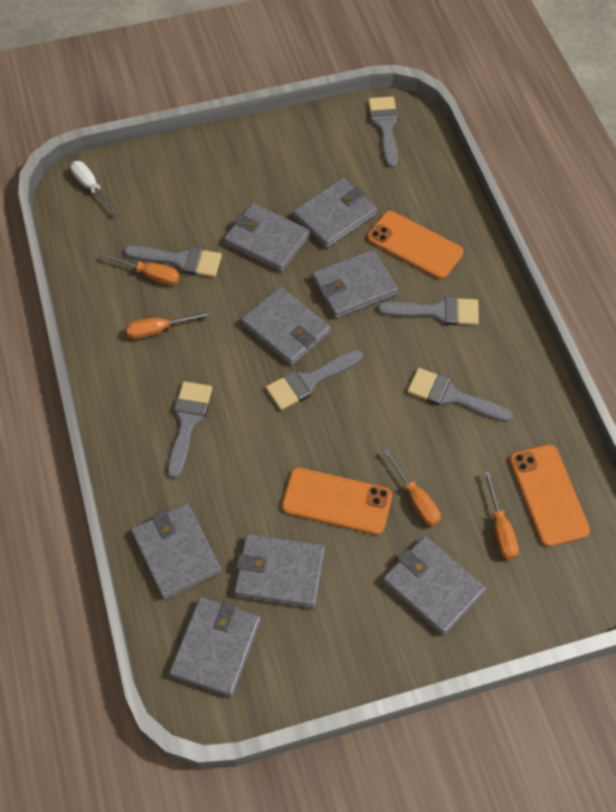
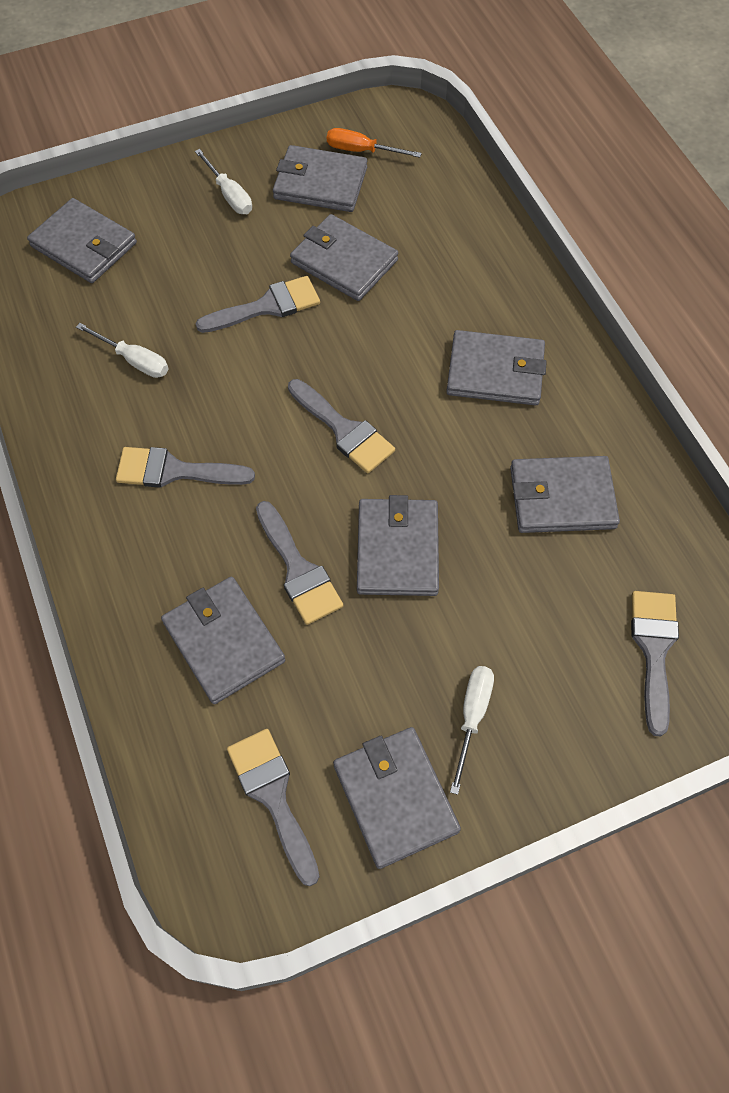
orange phone: [282,467,392,535] [367,211,463,279] [509,445,590,547] = 3 -> none = 0
orange screwdriver: [101,253,180,285] [126,311,212,339] [383,448,441,526] [483,471,519,560] = 4 -> [327,128,422,158] = 1
white screwdriver: [70,161,119,214] = 1 -> [76,323,168,378] [195,149,252,214] [450,666,494,795] = 3

